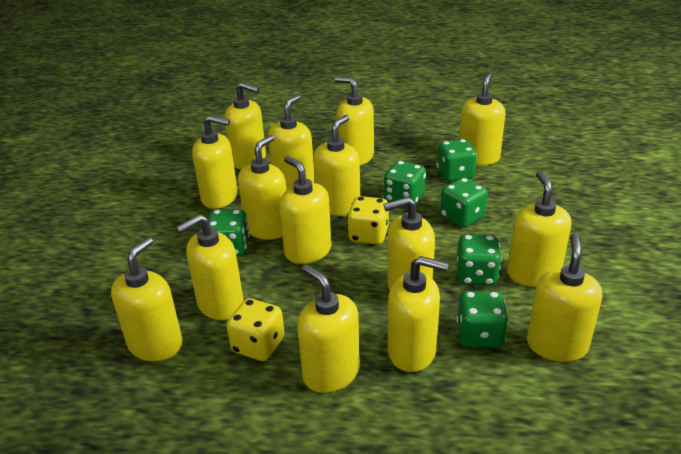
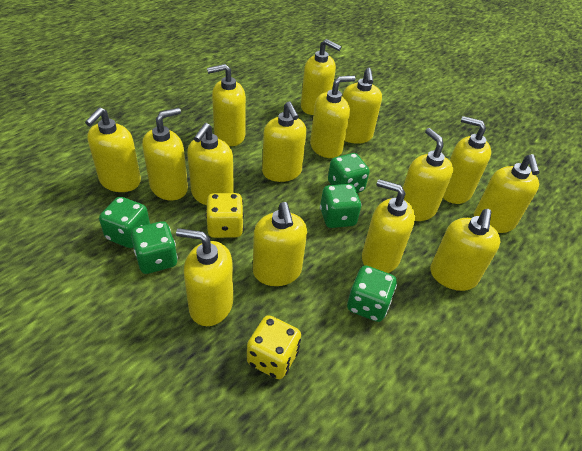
green dice: [208,209,250,256] [384,161,426,207] [437,139,477,182] [440,178,488,228] [457,234,502,286] [457,291,509,348] = 6 -> [99,197,150,248] [131,221,178,274] [320,184,362,228] [328,153,370,193] [347,265,397,322] = 5

